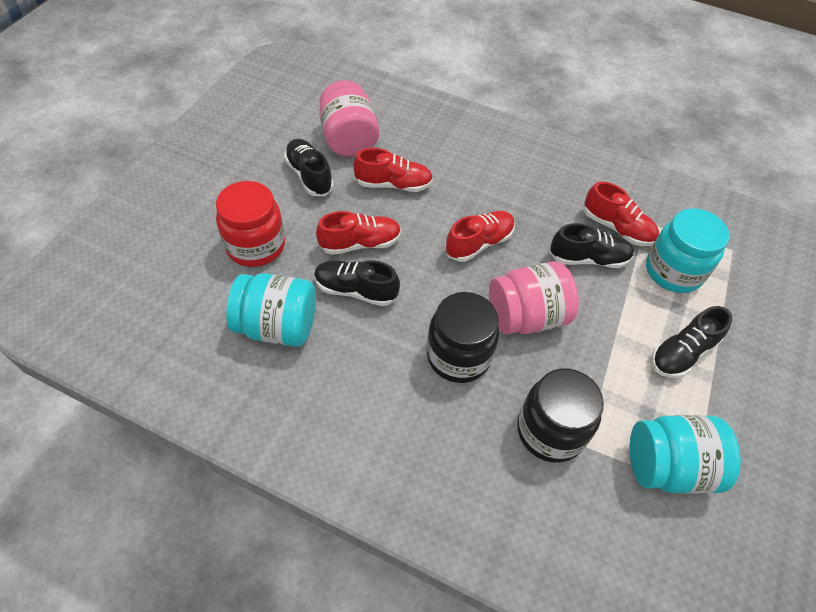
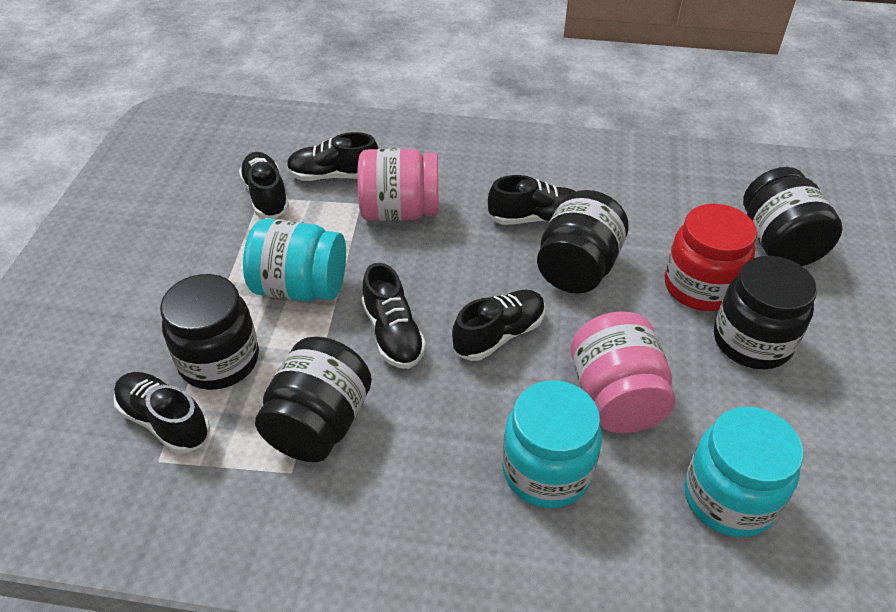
black jar: [427,292,499,383] [517,368,604,463] = 2 -> [160,274,259,390] [255,337,372,462] [537,190,629,294] [714,256,817,369] [743,167,843,266] = 5
black shoe: [284,139,334,196] [314,260,400,306] [549,223,634,268] [652,306,732,378] = 4 -> [113,372,210,454] [239,152,289,219] [287,132,379,181] [362,263,426,369] [452,290,545,361] [488,175,577,225] = 6
red shoe: [316,211,401,255] [353,148,433,192] [445,211,515,262] [584,181,659,246] = 4 -> none = 0

